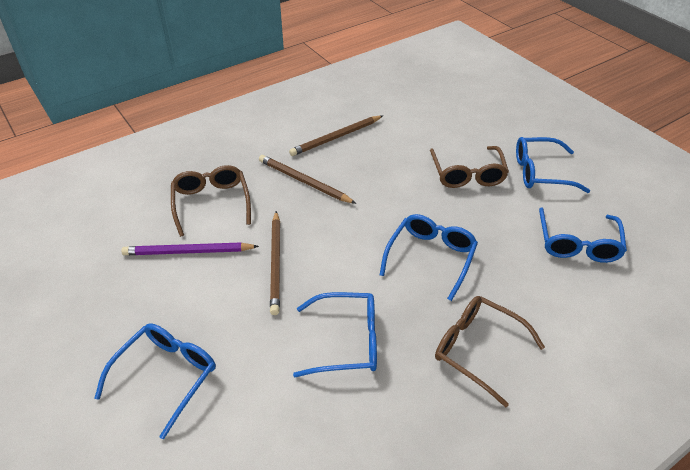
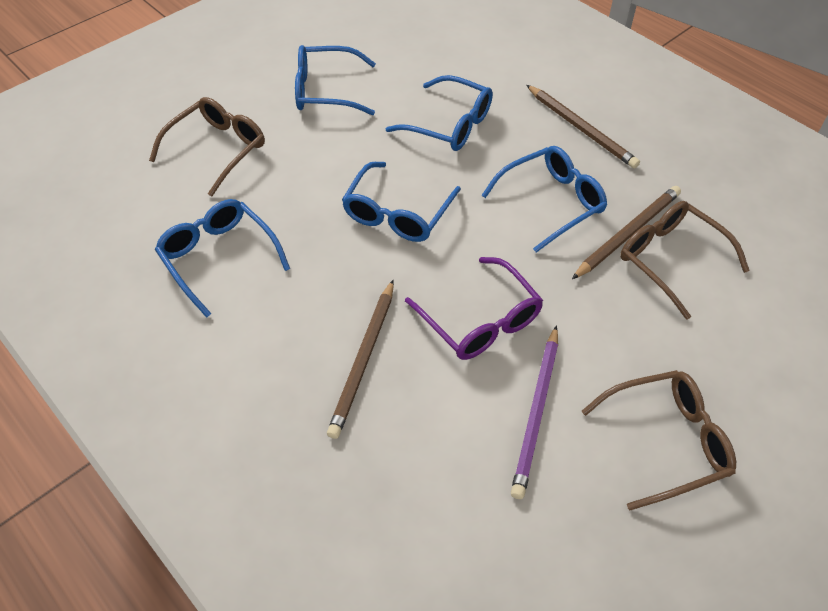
purple glasses: none = 0 -> [405,257,543,360] = 1

